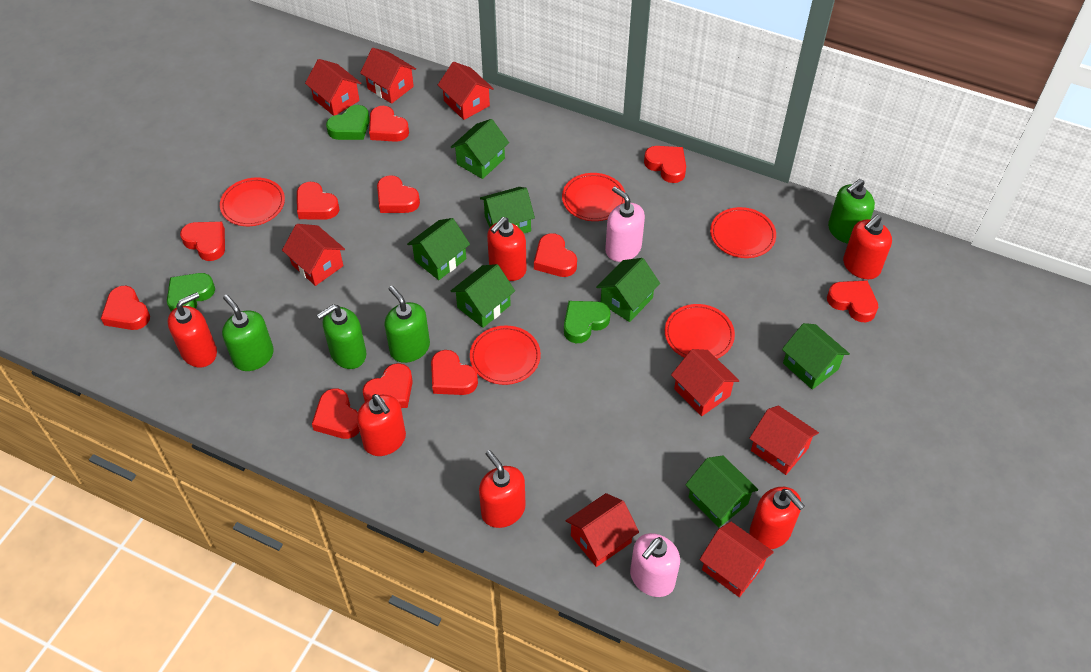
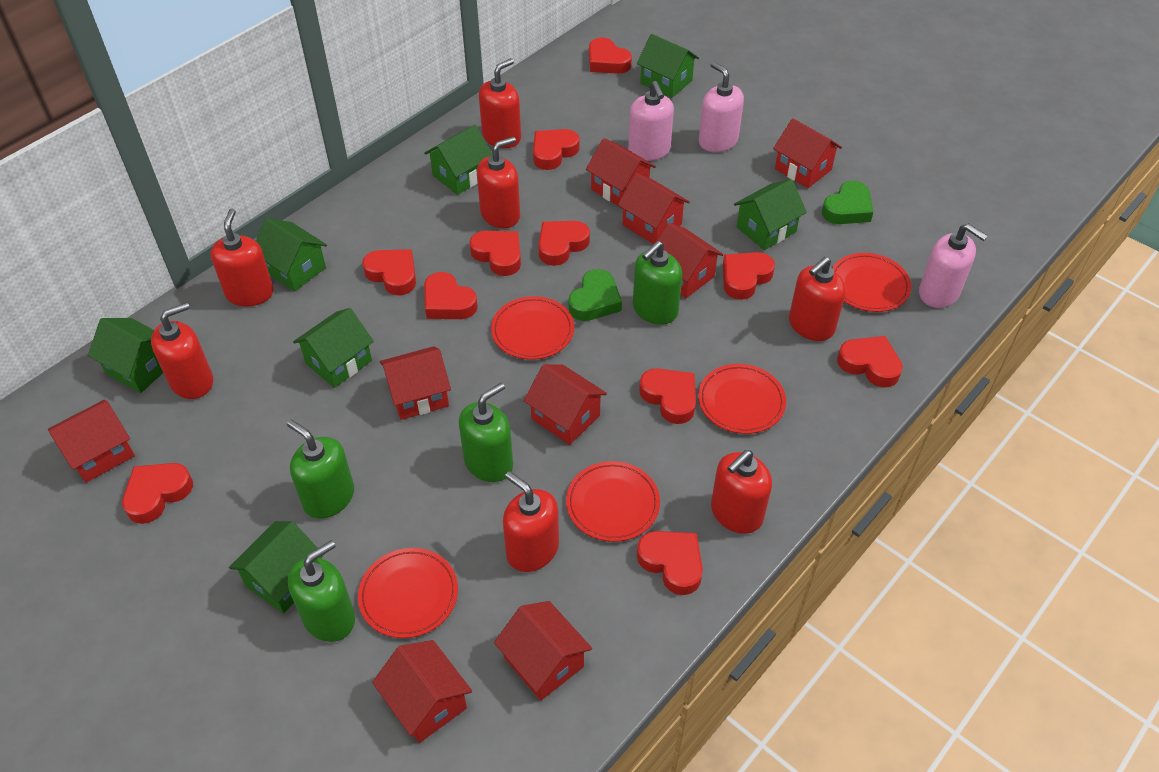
green heart: [167,273,215,311] [326,105,370,140] [564,301,610,343] = 3 -> [569,269,622,321] [822,181,873,224] = 2
pink soap dispenser: [605,186,645,262] [630,533,680,597] = 2 -> [628,81,674,161] [699,62,744,152] [919,223,988,308] = 3
red house: [282,224,345,286] [305,59,361,116] [360,48,416,104] [438,62,494,120] [566,493,639,567] [671,349,740,416] [699,521,774,597] [749,405,819,475] = 8 -> [48,400,135,483] [372,640,472,743] [380,346,451,420] [494,601,592,701] [524,364,607,445] [586,138,656,209] [618,173,690,244] [657,223,724,298] [773,118,842,188] = 9
red soap dispenser: [168,292,217,367] [357,394,406,456] [479,450,526,528] [487,217,527,281] [749,487,805,549] [843,215,892,279] = 6 -> [151,302,213,399] [210,208,274,307] [477,137,520,228] [479,58,521,148] [503,471,559,572] [711,450,772,534] [789,257,846,341] = 7

